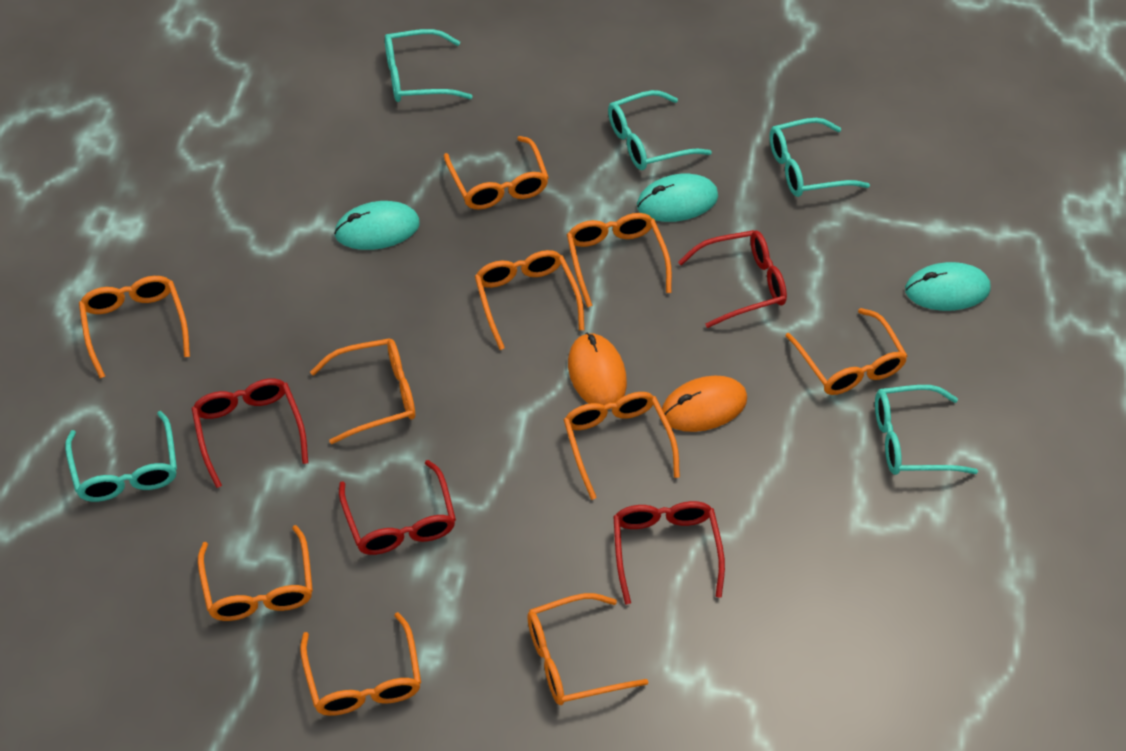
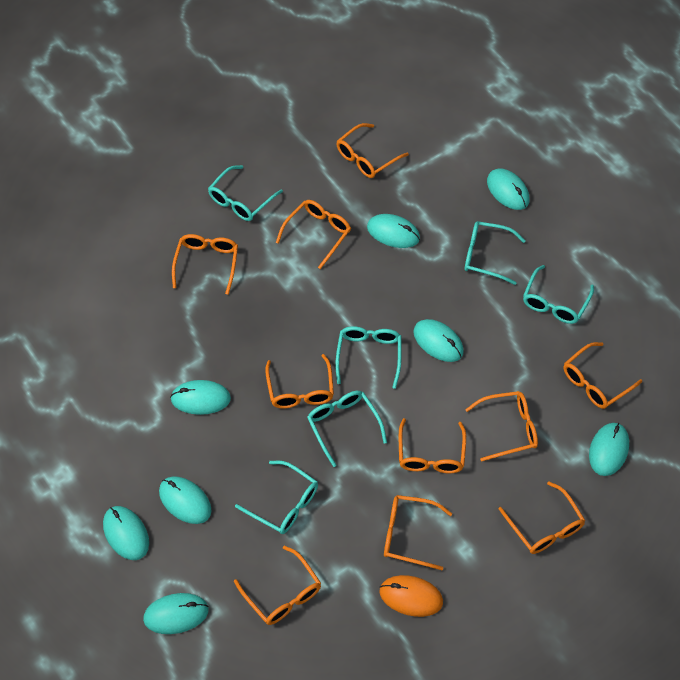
orange mouse: [568,333,627,409] [662,376,747,432] = 2 -> [380,575,443,617] = 1
red glasses: [191,379,308,488] [339,460,456,555] [613,501,725,604] [678,230,787,328] = 4 -> none = 0
turquoise glasses: [65,411,177,502] [385,29,473,102] [608,90,712,170] [769,118,870,197] [875,385,978,475] = 5 -> [208,165,283,221] [235,461,318,534] [307,391,387,467] [336,326,402,389] [464,221,526,285] [523,265,594,324] = 6
turquoise mouse: [334,201,420,250] [637,173,718,222] [905,262,991,311] = 3 -> [103,506,149,560] [143,593,209,634] [159,476,212,524] [170,380,231,415] [367,214,420,248] [413,319,464,362] [487,168,529,210] [589,423,629,476] = 8

